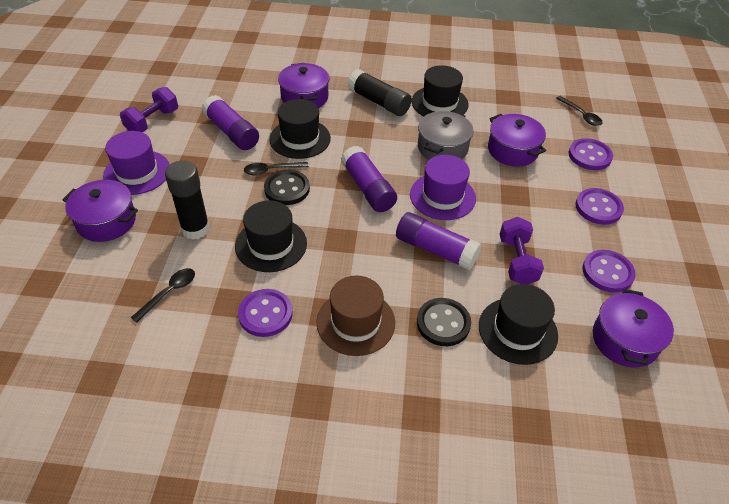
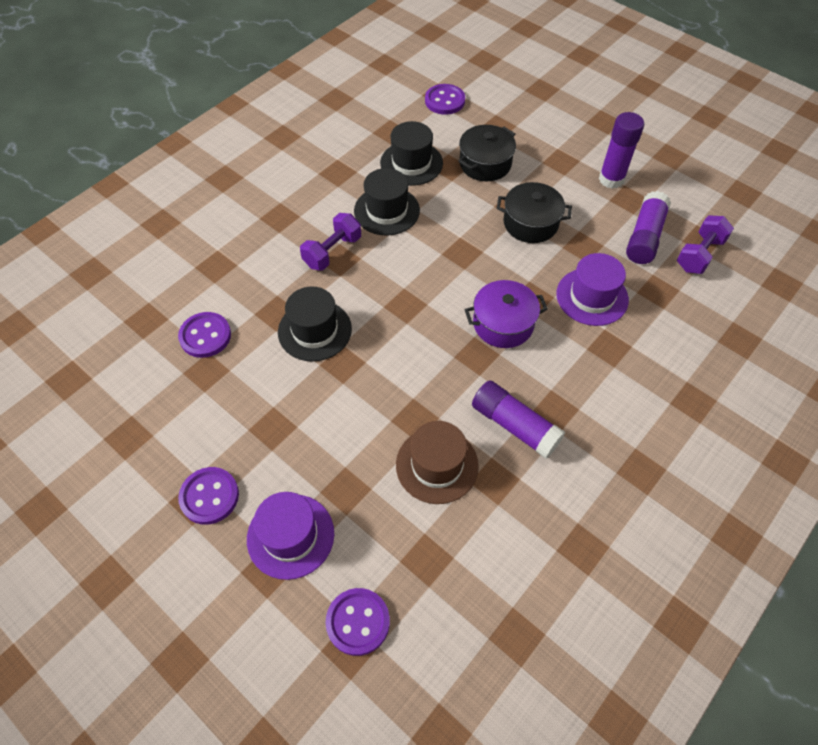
black button: [264,170,310,205] [417,298,471,346] = 2 -> none = 0
black glue stick: [165,160,210,239] [347,69,412,116] = 2 -> none = 0
black hat: [235,200,307,272] [269,99,331,159] [412,65,469,116] [479,284,558,365] = 4 -> [278,286,352,362] [354,168,420,236] [380,121,443,186] = 3
black pot: none = 0 -> [458,125,516,181] [497,182,572,243] = 2
black spoon: [131,268,195,323] [244,162,309,175] [556,96,603,126] = 3 -> none = 0
grey pot: [418,111,474,160] = 1 -> none = 0
purple pot: [62,180,138,242] [278,63,329,108] [488,114,546,167] [593,289,674,368] = 4 -> [465,280,548,348] = 1

